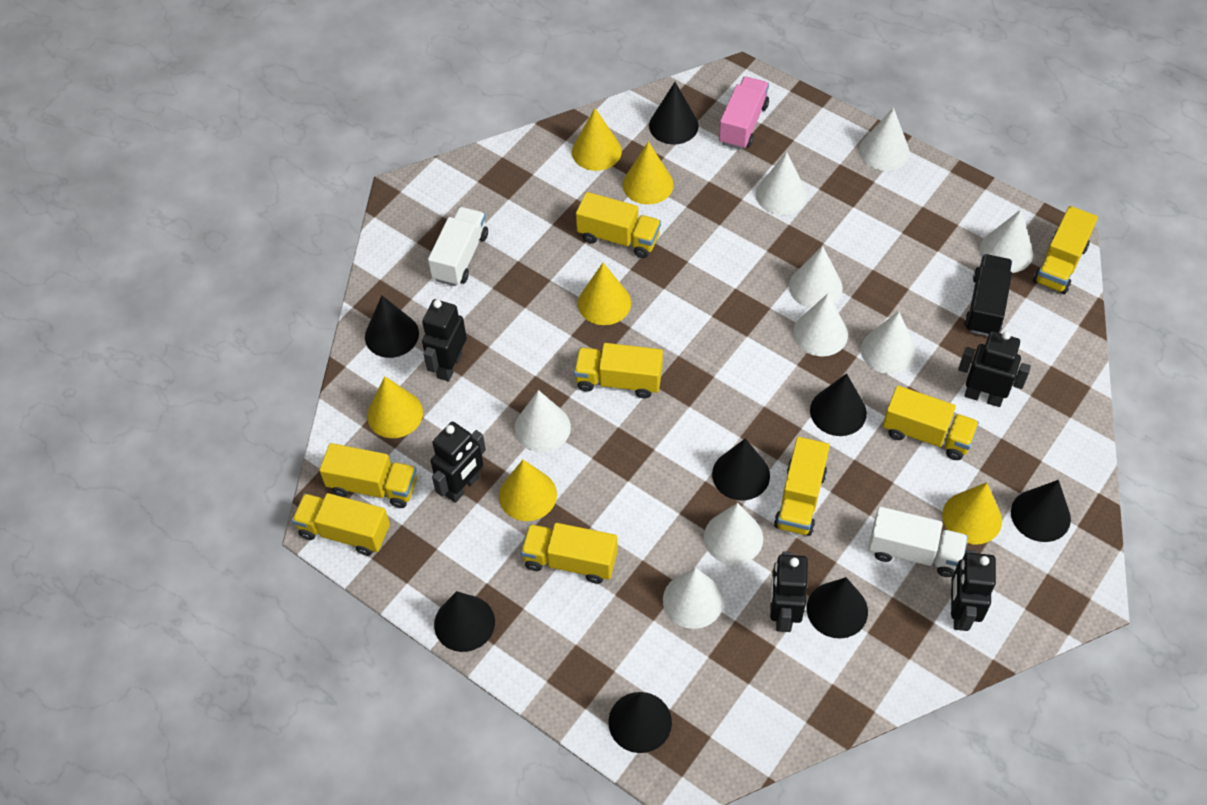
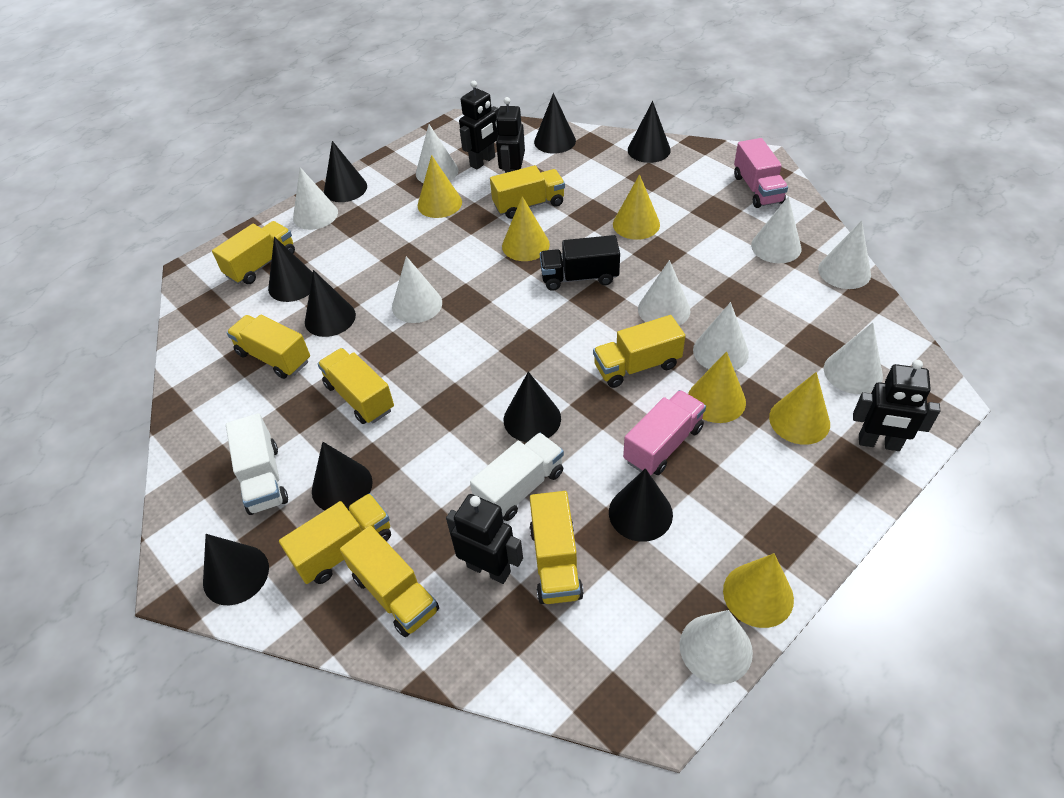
black cone: [365,295,419,358] [434,591,495,652] [608,692,672,753] [649,82,699,145] [712,438,770,500] [807,577,868,639] [810,373,867,436] [1011,480,1071,542] = 8 -> [203,534,269,605] [268,237,313,302] [305,270,356,337] [312,442,373,510] [324,141,367,202] [504,372,561,442] [534,93,576,154] [609,468,673,542] [628,101,671,163] = 9
black robot: [422,299,467,381] [430,422,486,503] [770,551,808,632] [951,550,996,631] [958,331,1031,407] = 5 -> [446,494,523,584] [459,81,499,170] [496,97,525,173] [853,360,940,451] = 4
pink truck: [719,77,769,150] = 1 -> [623,390,706,475] [734,138,788,208] = 2

